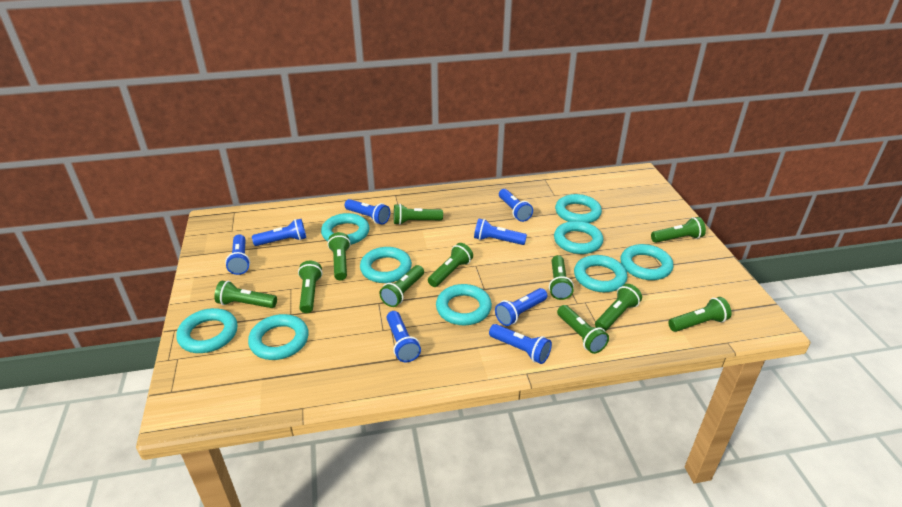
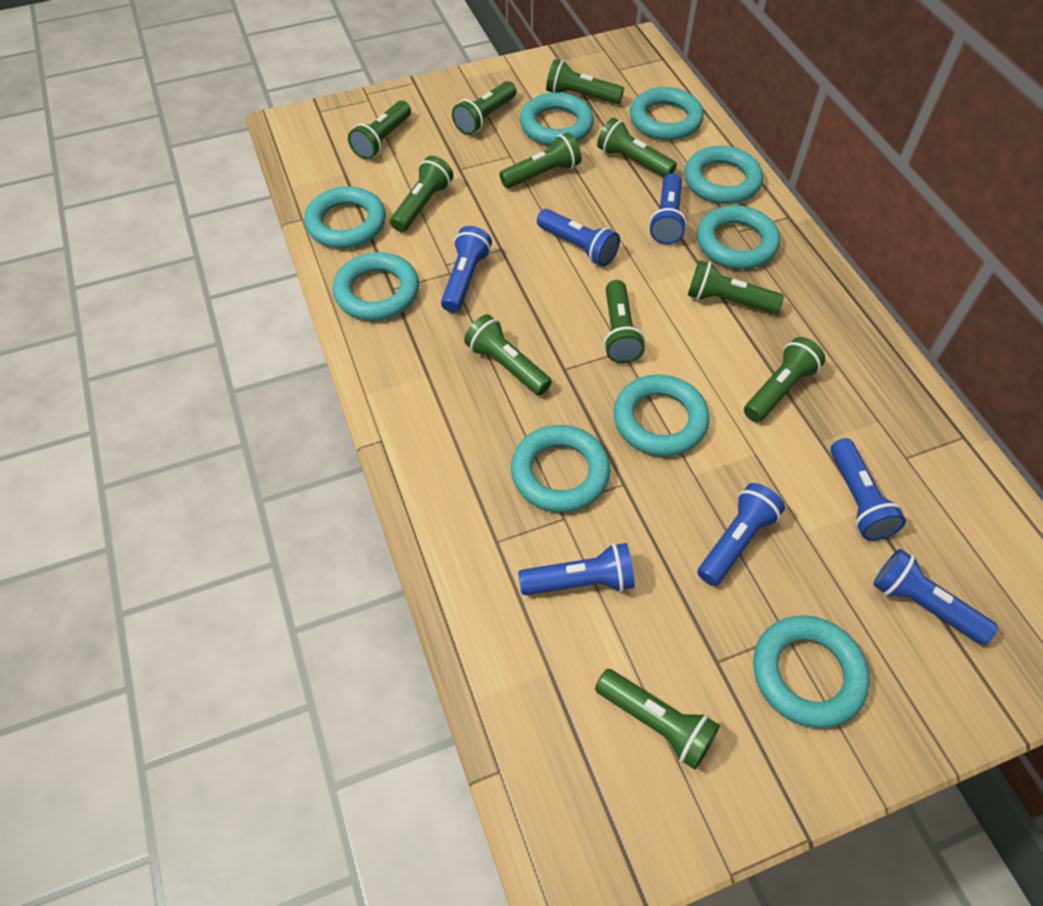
blue flashlight: [225,234,250,275] [252,219,306,246] [345,199,390,225] [386,311,421,362] [474,219,527,245] [489,324,552,364] [495,288,547,326] [499,189,533,222] = 8 -> [441,226,492,313] [518,543,635,595] [537,209,620,266] [649,173,687,244] [698,483,785,586] [830,438,906,540] [873,549,998,645] = 7

